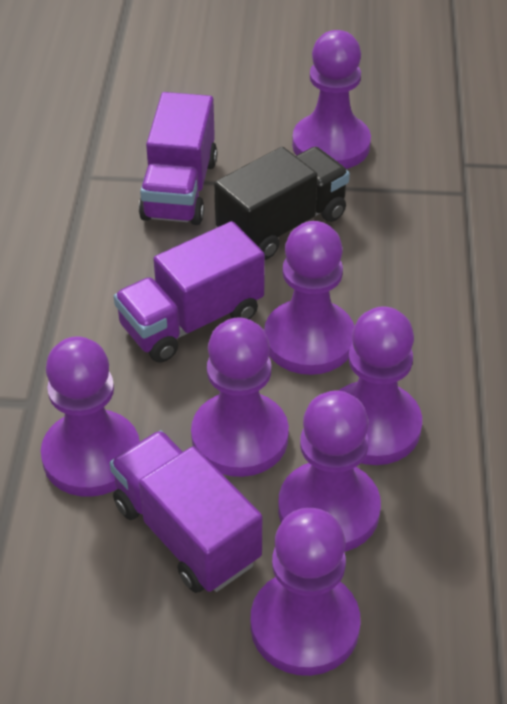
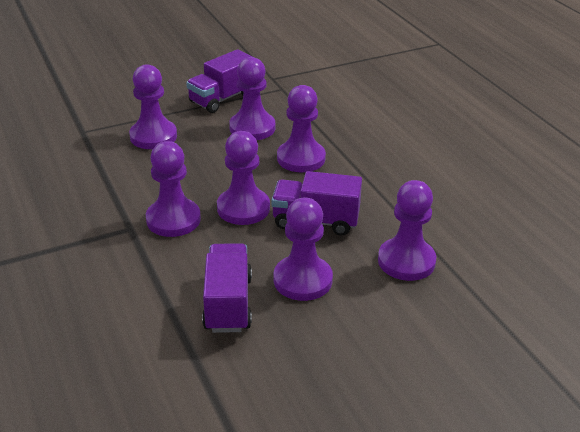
black truck: [214,147,350,260] = 1 -> none = 0

